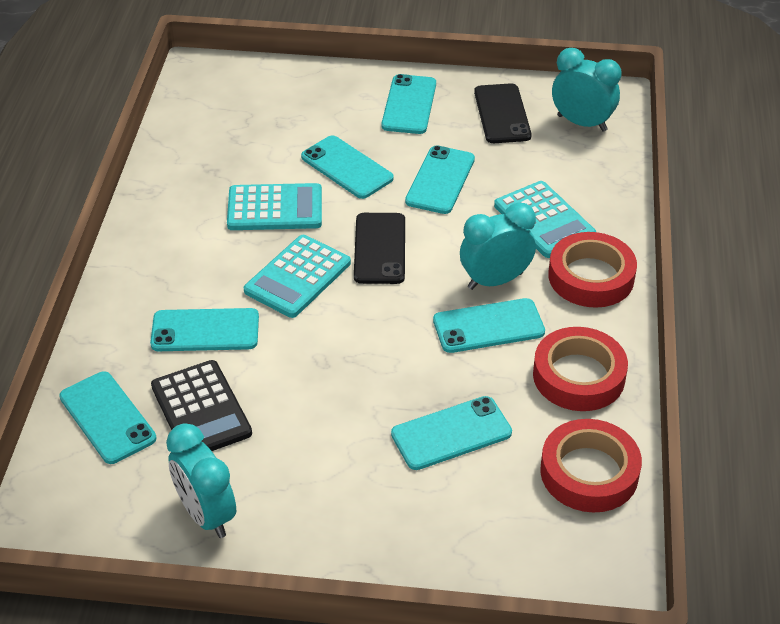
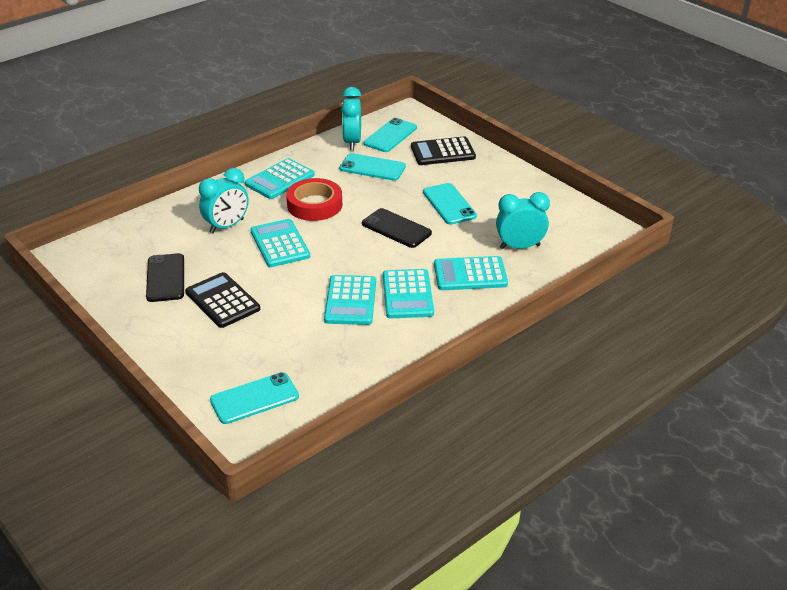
black calculator: [151,360,252,451] = 1 -> [185,272,260,328] [411,137,476,165] = 2
red tape: [533,327,628,411] [540,419,642,513] [548,232,637,308] = 3 -> [286,178,342,221] = 1
turquoise calculator: [227,183,322,230] [244,235,351,318] [494,181,596,258] = 3 -> [245,158,315,199] [251,219,310,267] [324,275,376,325] [383,269,434,318] [434,256,508,290] = 5
turquoise phone: [59,371,157,464] [150,308,259,351] [301,135,394,199] [381,74,436,134] [391,396,512,470] [405,145,475,214] [433,298,545,353] = 7 -> [210,372,299,424] [339,153,406,181] [364,118,417,152] [423,183,477,225] = 4

